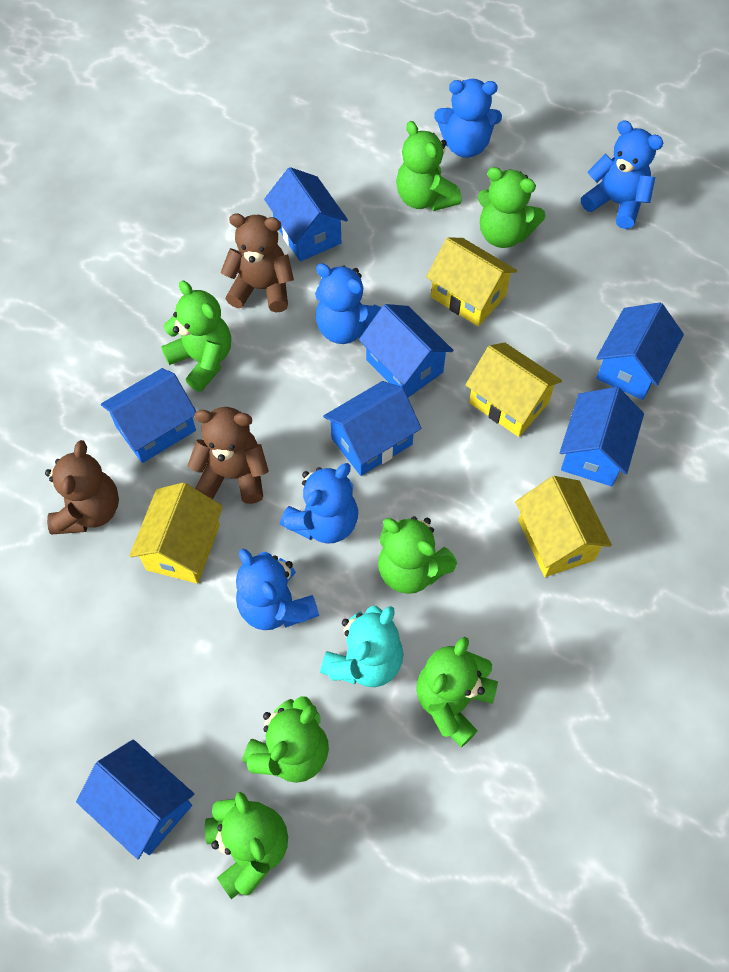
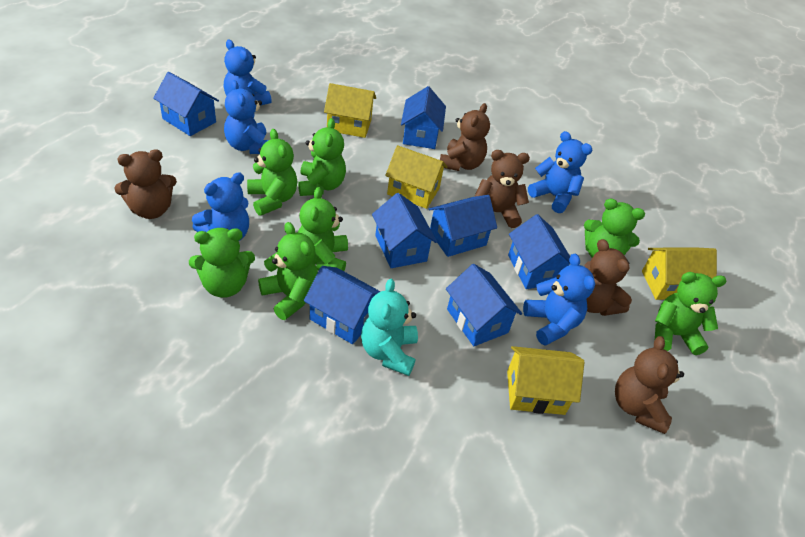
brown teddy bear: [45,440,119,534] [187,407,269,504] [220,213,294,313] = 3 -> [114,149,177,219] [440,103,490,171] [474,150,530,228] [584,239,632,316] [615,336,684,434] = 5

